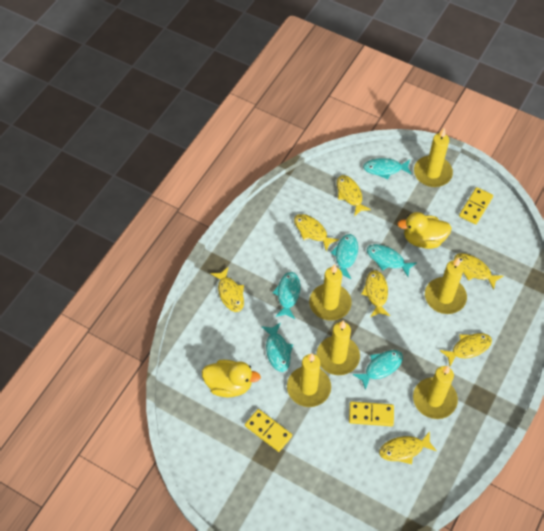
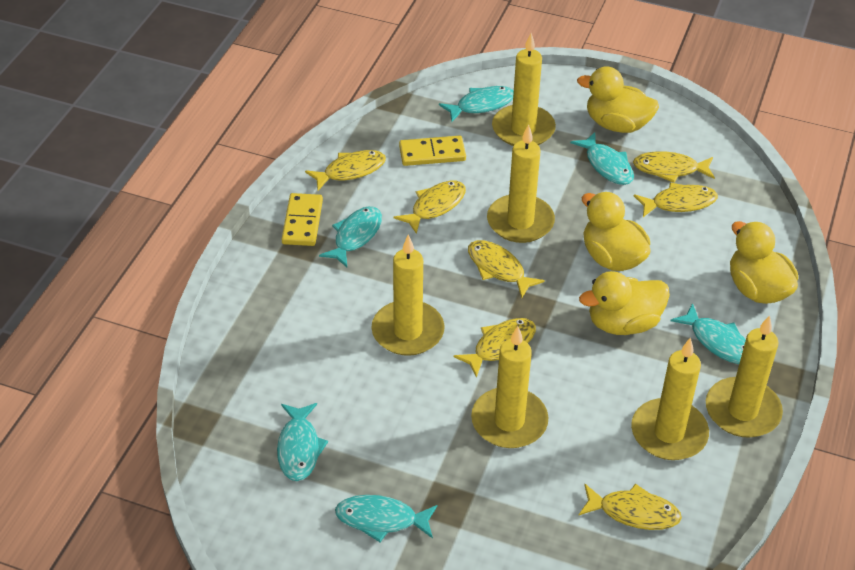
yellow domino: [245,409,292,452] [349,401,394,426] [459,187,493,225] = 3 -> [282,193,323,246] [399,136,466,166] = 2
yellow duck: [202,360,261,398] [397,212,452,249] = 2 -> [577,66,659,133] [579,271,670,335] [582,192,651,271] [730,221,798,304] = 4

